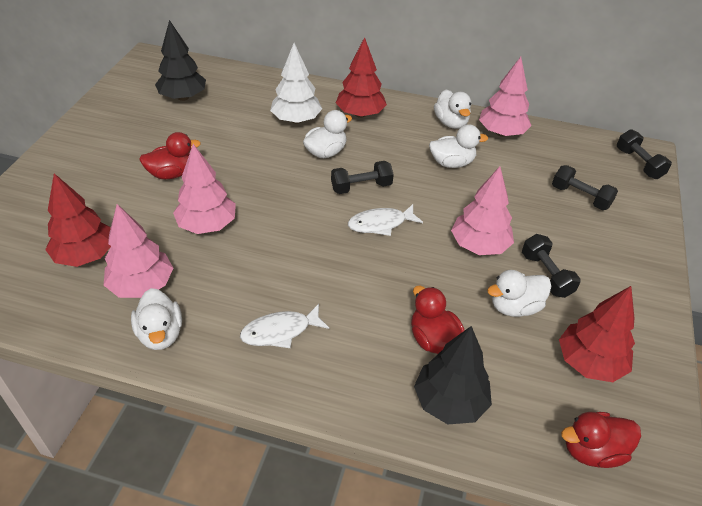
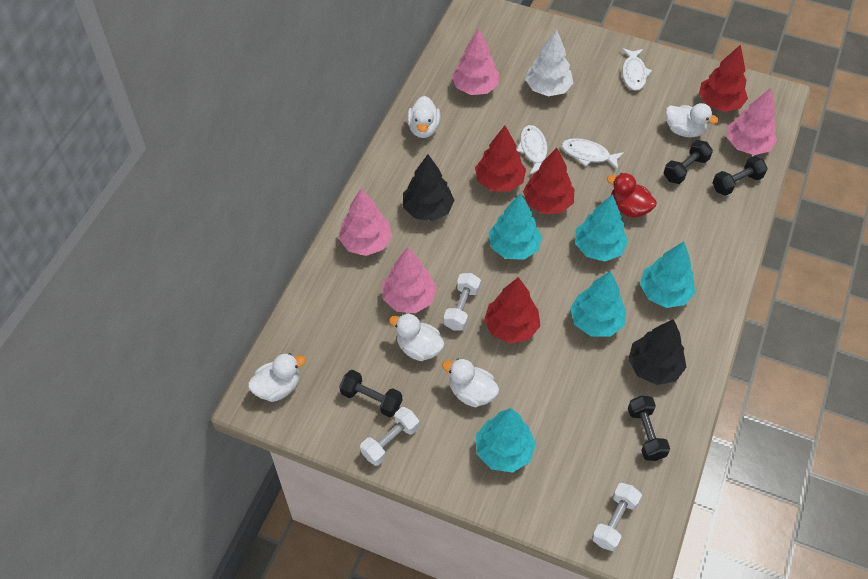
red duck: [139,132,201,179] [411,286,465,354] [561,412,641,468] = 3 -> [607,173,657,218] = 1
red tree: [45,173,111,267] [336,37,387,118] [559,286,635,382] = 3 -> [475,126,526,192] [484,277,540,344] [523,148,574,214] [699,45,748,112] = 4
turquoise tree: none = 0 -> [476,408,536,472] [488,193,542,260] [570,271,626,337] [575,194,628,261] [640,241,695,308] = 5
white dumbbell: none = 0 -> [360,407,419,466] [443,273,481,330] [592,483,642,551] = 3
white fish: [240,304,329,348] [348,204,423,236] = 2 -> [517,125,548,174] [562,138,624,170] [622,48,652,91] = 3

